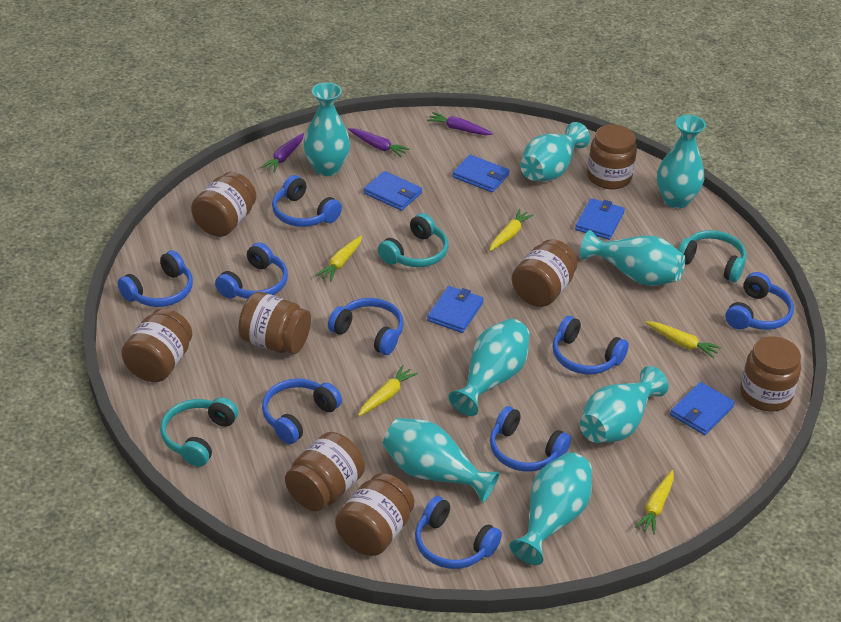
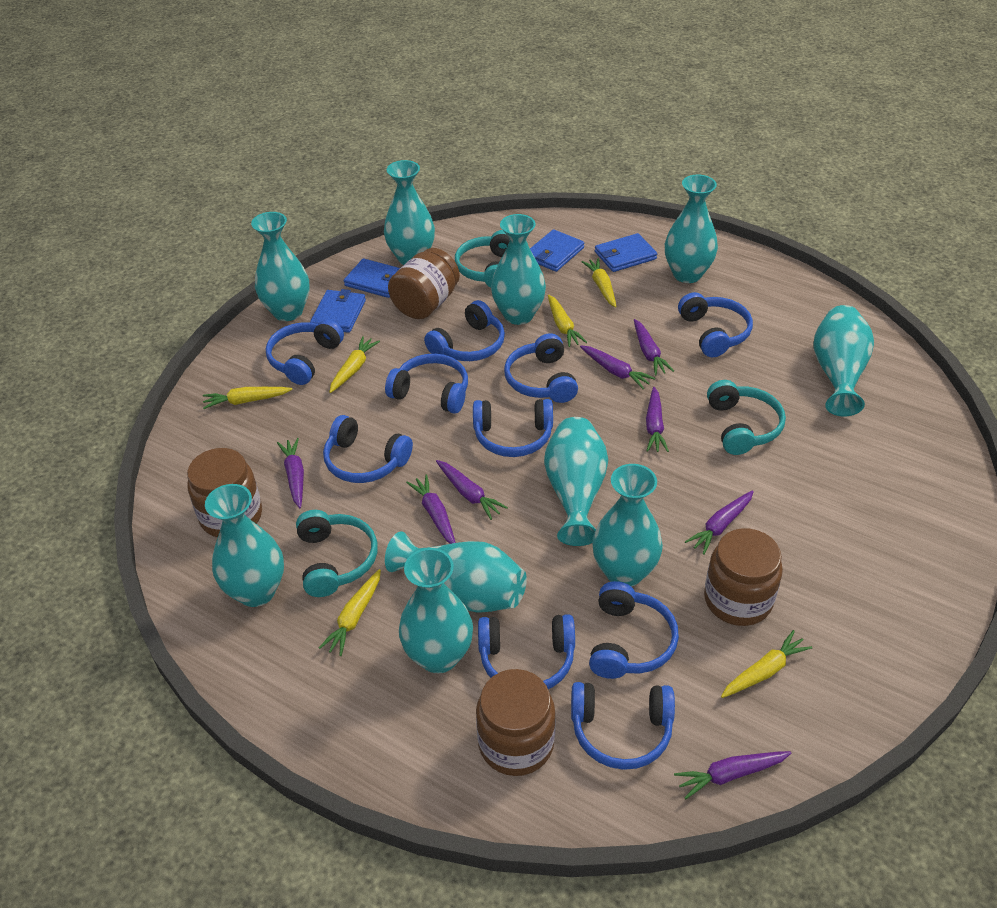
blue headphones: [118,250,193,307] [215,242,288,299] [262,378,342,444] [272,175,342,227] [328,298,404,355] [415,496,502,569] [490,406,571,472] [553,316,629,375] [725,272,794,330] = 9 -> [266,319,344,385] [323,415,413,483] [385,354,468,414] [424,300,505,361] [473,399,553,457] [478,614,575,689] [504,333,578,403] [571,682,675,770] [589,581,679,679] [678,292,753,357] = 10
blue wallet: [364,171,422,211] [427,286,484,333] [452,155,510,193] [575,198,625,240] [670,382,735,435] = 5 -> [310,289,366,333] [344,258,400,298] [530,229,584,272] [595,233,657,272] = 4
brown jar: [121,308,192,382] [191,172,256,237] [238,292,311,354] [285,432,365,511] [335,473,414,556] [512,239,577,307] [587,124,637,189] [740,336,801,412] = 8 -> [187,448,262,537] [388,248,460,319] [476,669,556,776] [704,528,783,626] = 4
purple carrot: [260,133,304,173] [348,128,410,157] [427,112,493,135] = 3 -> [277,438,304,508] [406,475,456,544] [436,460,508,520] [580,345,655,389] [634,319,674,375] [646,387,669,452] [674,751,792,799] [685,491,754,555] = 8
turquoise vase: [303,82,350,176] [383,418,500,503] [449,318,530,416] [509,452,592,565] [520,122,590,181] [580,230,685,286] [580,366,669,443] [657,115,706,209] = 8 -> [205,484,284,607] [251,212,310,321] [384,160,435,265] [385,531,527,613] [399,548,473,673] [491,214,546,325] [544,417,608,546] [592,464,663,587] [665,175,718,283] [813,305,874,417] = 10
yellow carrot: [316,235,362,282] [358,365,418,416] [489,209,534,251] [635,470,674,535] [645,321,721,359] = 5 -> [203,387,293,409] [319,569,381,656] [329,336,380,393] [548,295,587,347] [581,258,616,308] [721,630,812,698] = 6

